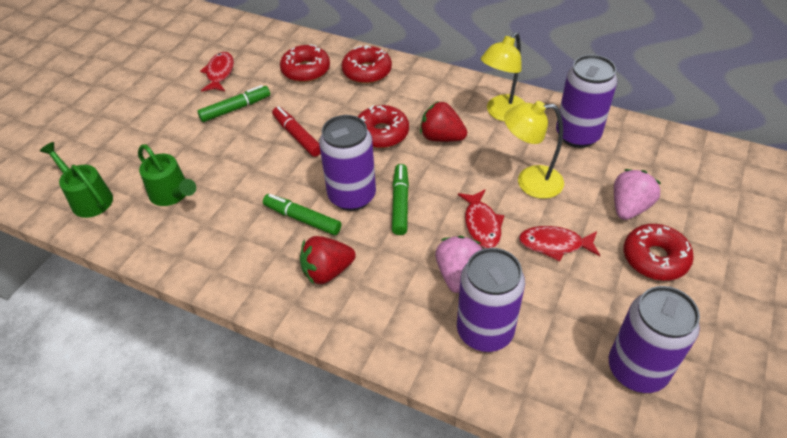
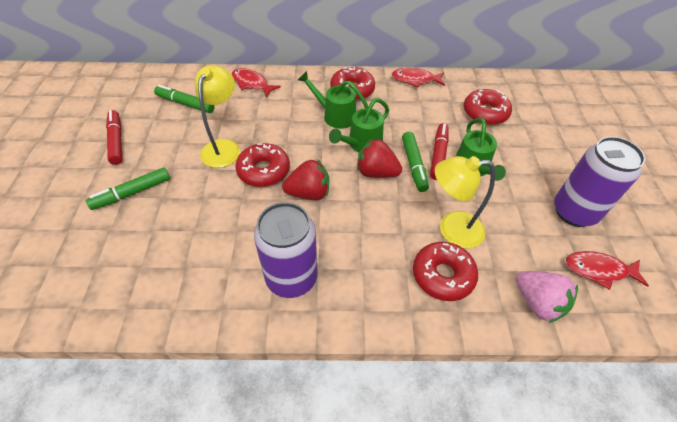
green watering can: [40,142,113,218] [138,144,196,206] = 2 -> [298,71,368,129] [329,98,389,152] [455,118,506,181] = 3
pink strawberry: [435,236,482,293] [614,169,661,220] = 2 -> [516,271,578,323] = 1
purple can: [319,115,376,211] [457,248,525,352] [556,55,617,148] [609,286,700,393] = 4 -> [254,202,317,298] [554,137,645,227] = 2
red marker: [272,106,321,157] = 1 -> [106,110,122,165] [430,123,449,180] = 2

